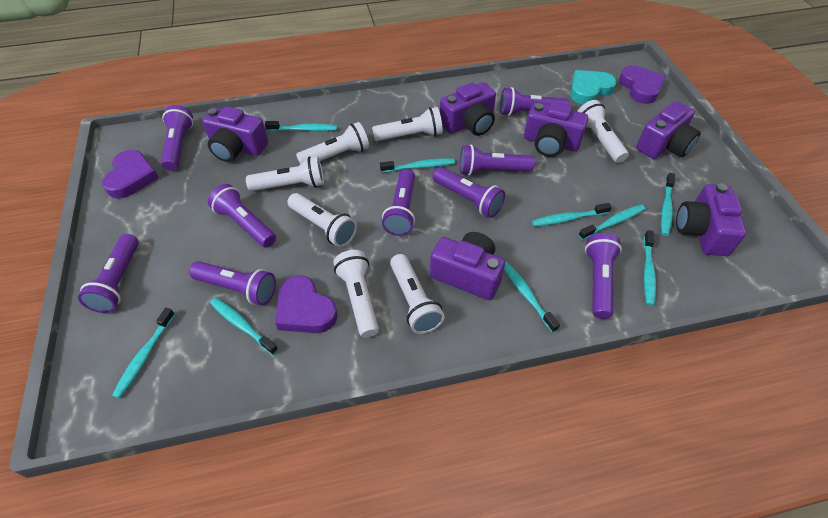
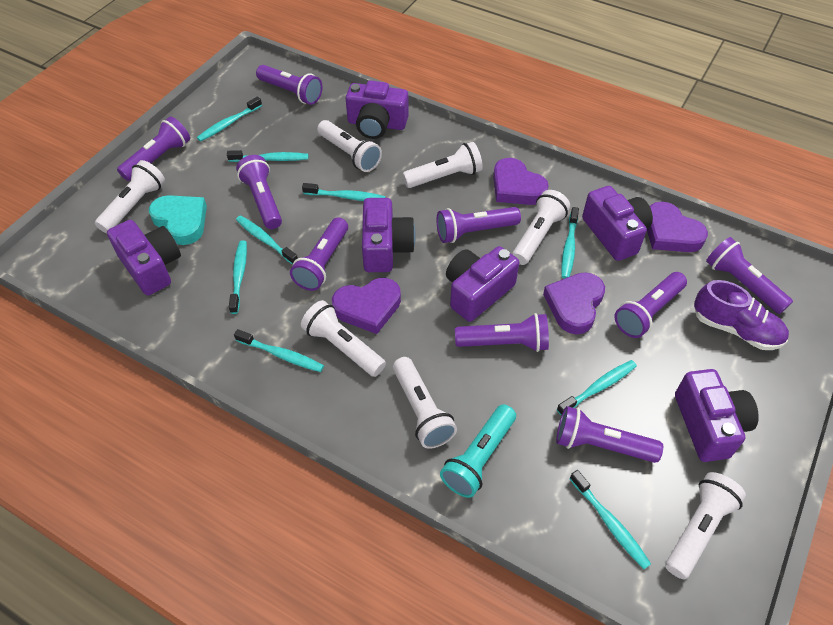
purple heart: [102,150,159,199] [275,275,337,333] [619,65,666,104] = 3 -> [332,278,401,334] [493,158,549,205] [543,272,605,334] [647,202,708,252] = 4
purple shoe: none = 0 -> [694,280,789,350] = 1
turquoise flashlight: none = 0 -> [440,404,516,498] = 1

